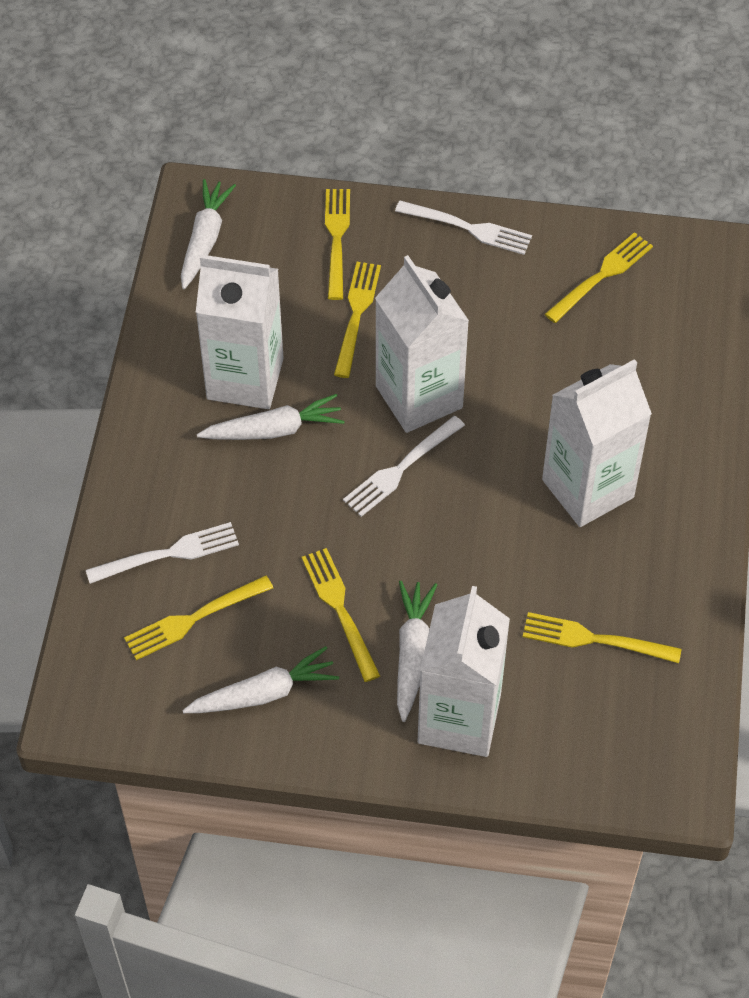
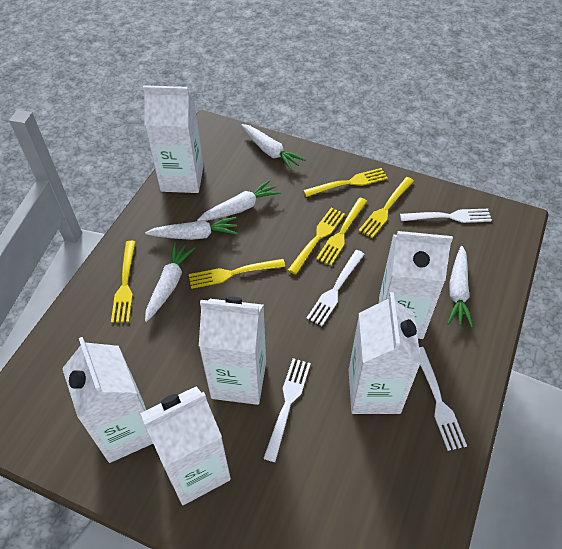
white carrot: [181,179,236,289] [182,646,339,713] [197,394,345,440] [397,581,437,722] = 4 -> [145,217,238,240] [145,242,196,322] [197,180,281,221] [241,124,306,171] [447,246,473,328] = 5
white carton: [196,254,284,409] [375,255,469,433] [418,586,510,757] [542,359,652,527] = 4 -> [62,337,153,463] [140,386,231,505] [143,85,204,193] [199,297,266,405] [349,292,421,414] [379,231,453,339] = 6
white fork: [86,522,239,584] [343,416,465,517] [395,201,532,255] = 3 -> [263,358,311,462] [306,250,365,326] [400,209,492,223] [419,347,467,451] = 4

